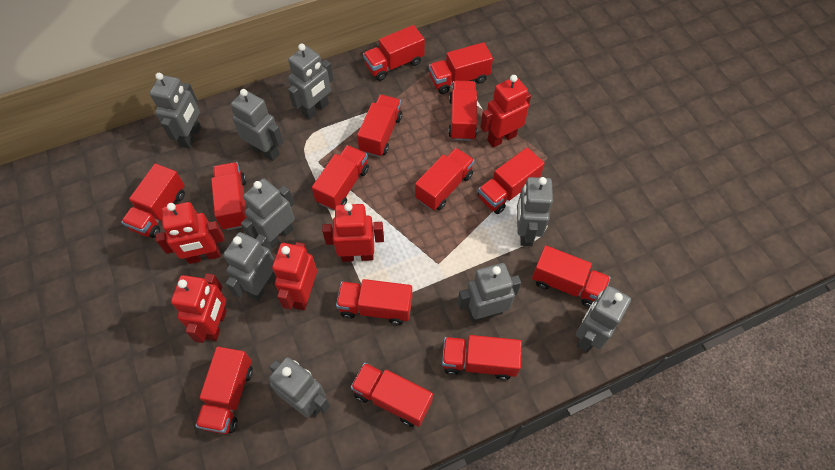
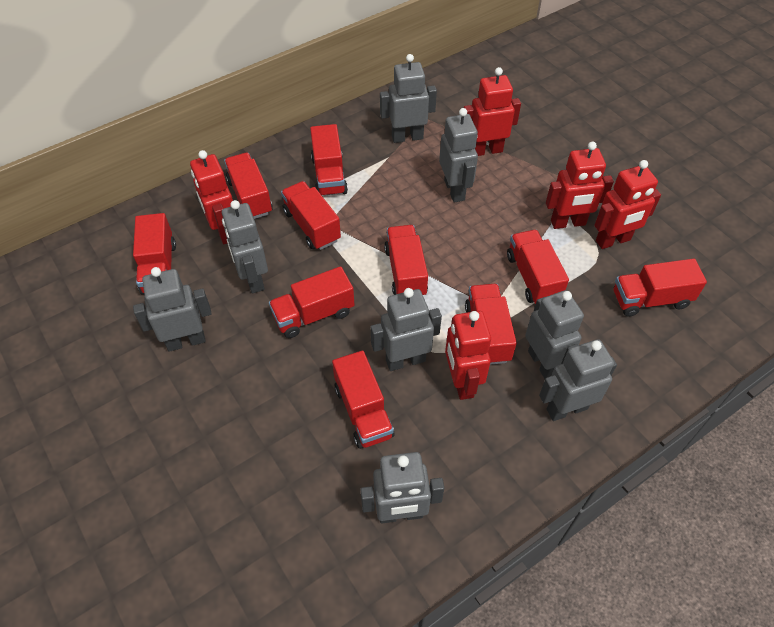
grey robot: [150,73,201,148] [223,232,275,301] [231,89,283,161] [241,179,295,249] [269,357,330,418] [288,44,334,120] [458,263,521,322] [517,177,553,246] [576,286,631,353] = 9 -> [133,267,212,352] [222,200,268,293] [360,452,444,523] [371,288,442,371] [380,54,437,143] [439,108,478,203] [525,290,584,379] [539,339,617,421] = 8
red truck: [121,164,185,238] [195,347,253,434] [211,162,247,230] [312,145,369,211] [336,279,412,325] [351,363,433,427] [357,95,402,157] [363,25,425,81] [415,148,475,210] [429,42,493,94] [442,335,522,380] [448,81,477,141] [478,147,545,214] [532,245,611,308] = 14 -> [133,213,176,294] [224,153,272,219] [269,266,354,338] [281,181,341,250] [310,124,348,196] [332,351,394,449] [384,225,428,295] [465,284,517,365] [507,230,569,304] [614,259,707,317] = 10

